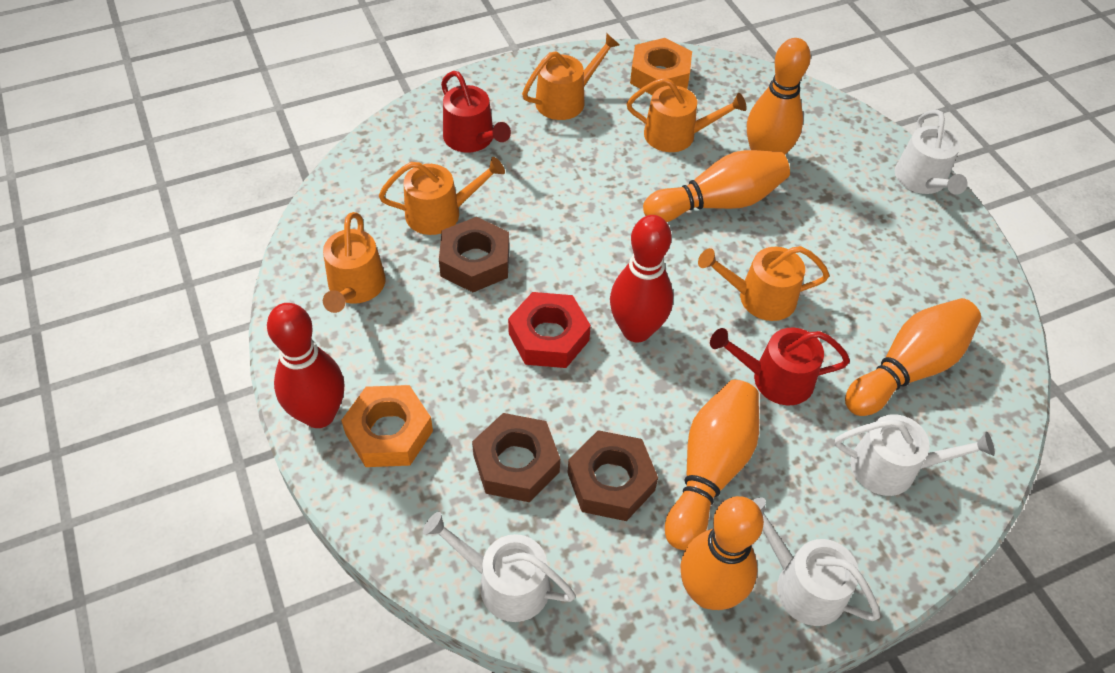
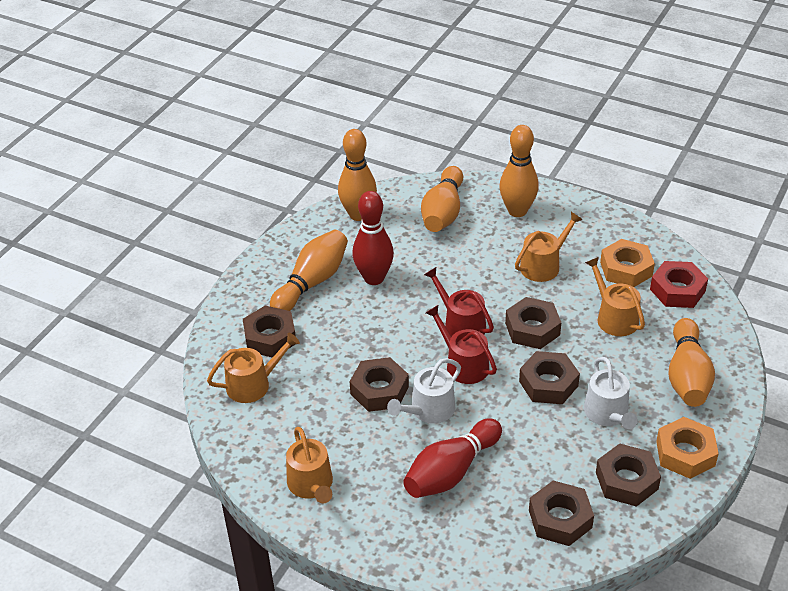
brown nut: [439,217,509,292] [472,413,560,502] [567,430,658,521] = 3 -> [243,306,296,358] [350,357,409,412] [505,297,562,349] [519,351,580,404] [529,480,594,546] [596,443,661,507] = 6
orange watering can: [323,212,386,313] [379,157,505,235] [522,33,620,120] [627,78,747,152] [698,246,830,321] = 5 -> [207,332,300,403] [286,427,333,503] [515,212,583,282] [585,257,645,336] = 4
white watering can: [423,512,576,622] [752,498,880,626] [835,414,995,496] [895,110,967,195] = 4 -> [387,358,461,424] [584,357,638,429] = 2

